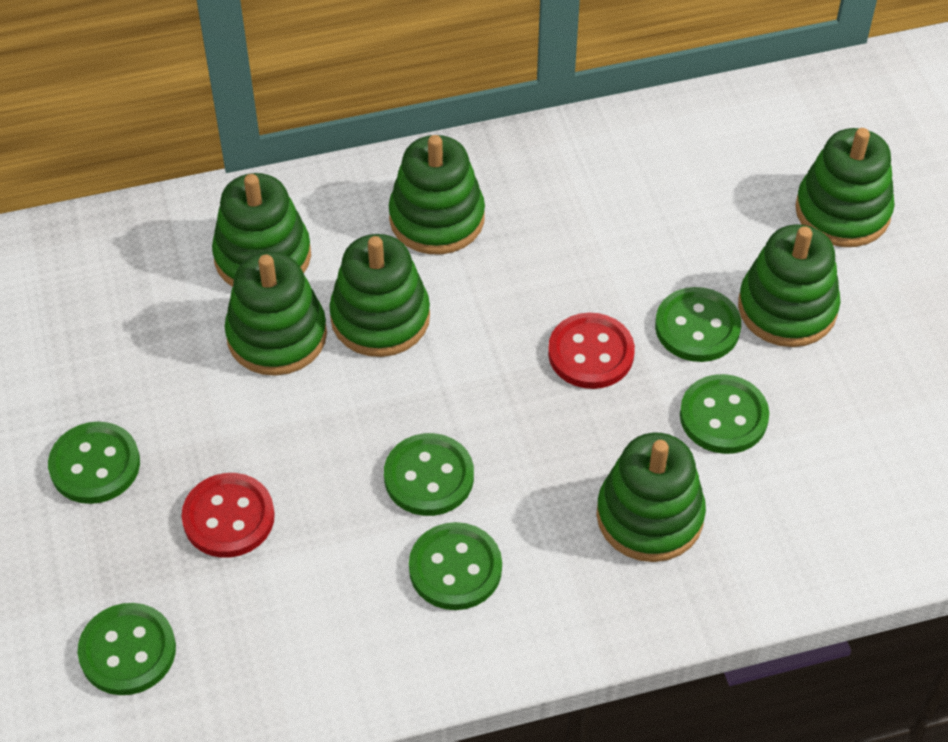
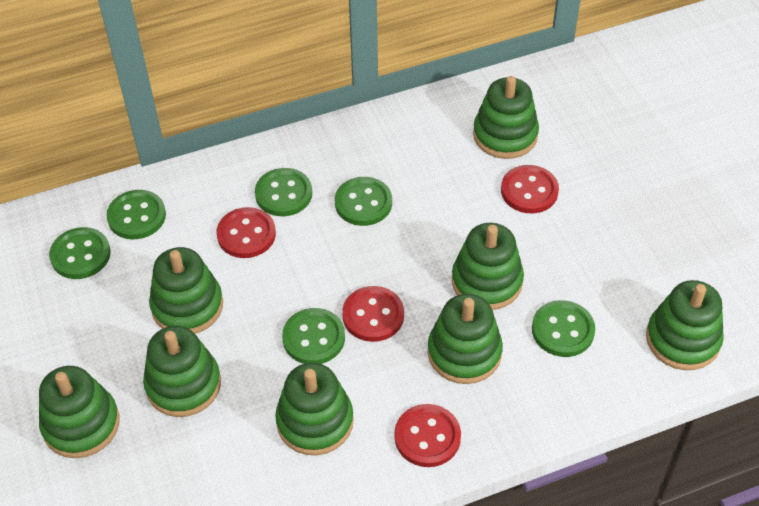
green stacking toy: [212,173,311,287] [225,252,327,376] [329,234,430,357] [389,135,485,255] [596,433,706,562] [738,224,840,347] [795,128,895,247] = 7 -> [39,366,120,458] [143,326,221,417] [149,247,223,334] [275,363,354,455] [428,294,503,384] [452,223,524,310] [473,76,539,159] [646,280,724,370] = 8
red button: [182,473,275,558] [548,313,635,389] = 2 -> [217,207,276,258] [342,286,404,342] [395,404,461,467] [501,165,559,213] = 4

